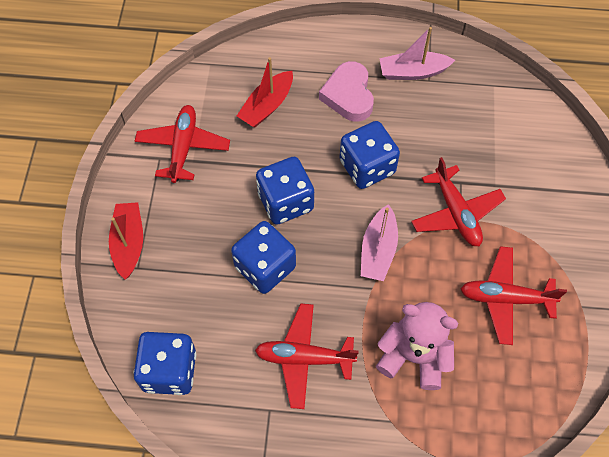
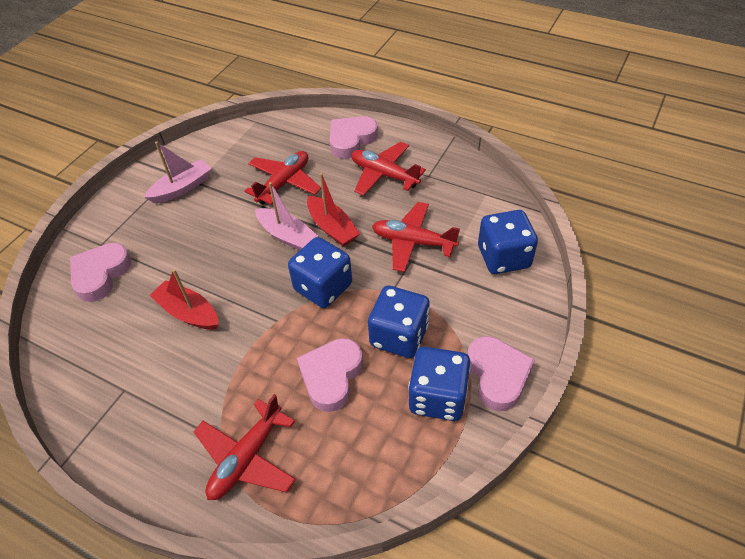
pink heart: [319,61,374,122] = 1 -> [70,243,132,302] [297,338,363,412] [330,116,378,159] [467,336,535,411] = 4
pink teddy bear: [376,302,458,390] = 1 -> none = 0

